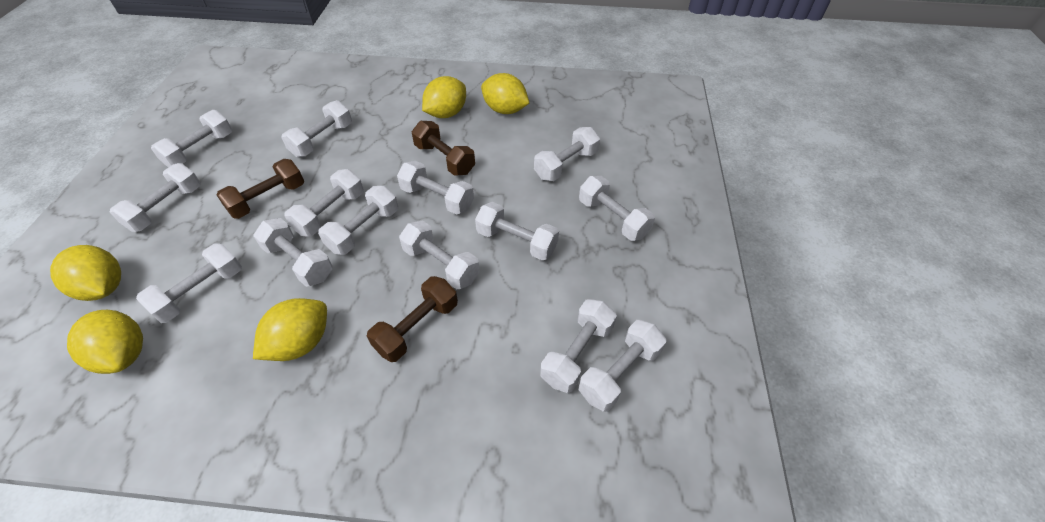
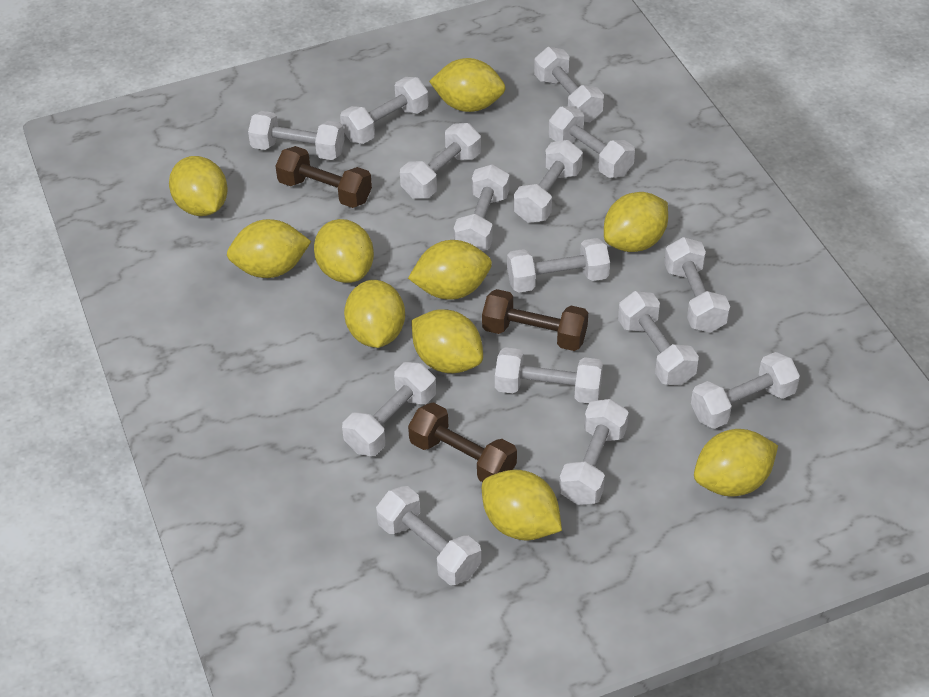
white dumbbell: [110,163,201,232] [136,243,242,323] [151,110,232,167] [253,218,333,287] [281,100,352,157] [284,169,364,237] [318,186,398,255] [397,161,474,215] [399,221,480,289] [475,202,559,260] [534,127,600,181] [540,299,617,393] [579,176,655,241] [579,320,666,412] = 14 -> [248,111,345,160] [340,77,429,144] [342,362,436,456] [376,486,481,585] [400,123,481,198] [454,164,509,251] [495,347,603,403] [507,238,610,293] [514,140,583,223] [534,47,604,122] [549,106,635,178] [559,399,629,505] [618,291,699,385] [664,237,730,333] [691,352,800,429] = 15
yellow lemon: [50,245,121,301] [67,310,143,374] [253,298,327,361] [422,76,466,118] [481,73,529,114] = 5 -> [169,156,228,216] [227,219,311,278] [314,219,374,283] [344,280,405,348] [408,240,492,300] [411,309,483,373] [429,58,506,112] [482,470,562,541] [604,192,668,252] [694,429,778,496] = 10

